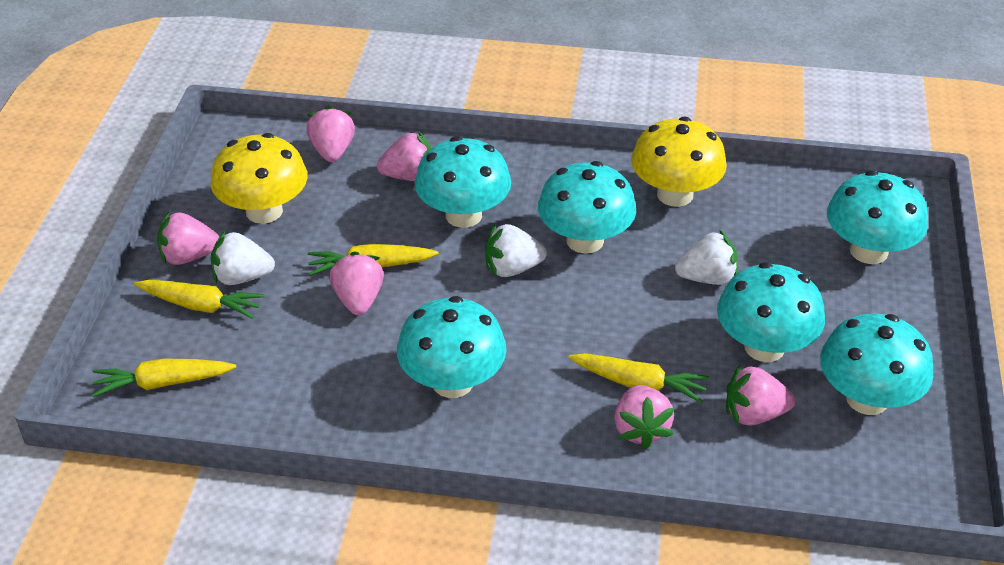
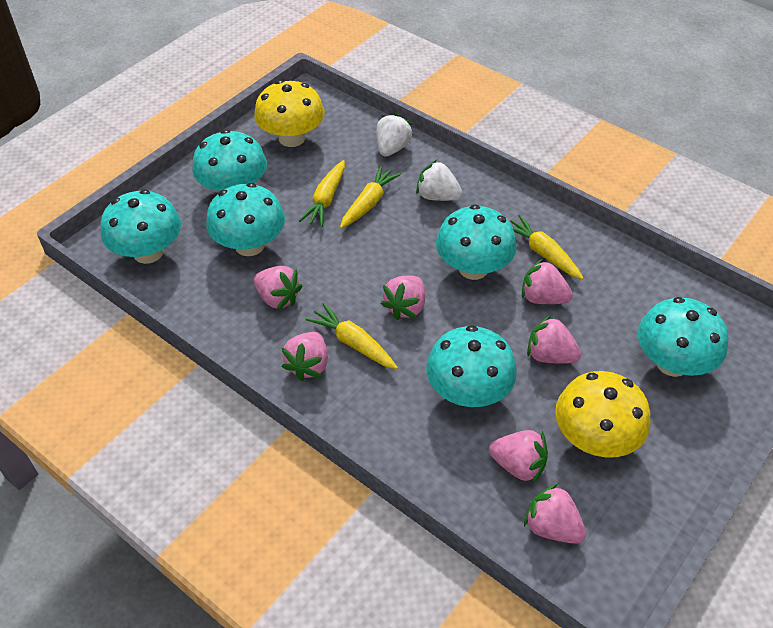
pink strawberry: [157,212,220,265] [306,105,355,162] [329,251,384,315] [377,131,431,181] [614,385,674,449] [726,365,795,426] = 6 -> [254,266,302,310] [282,332,328,381] [381,275,425,320] [489,430,548,484] [522,259,573,304] [524,483,586,544] [527,315,581,364] = 7
white strawberry: [210,231,275,285] [485,224,547,277] [675,230,738,285] = 3 -> [376,113,414,157] [416,160,462,201] = 2

